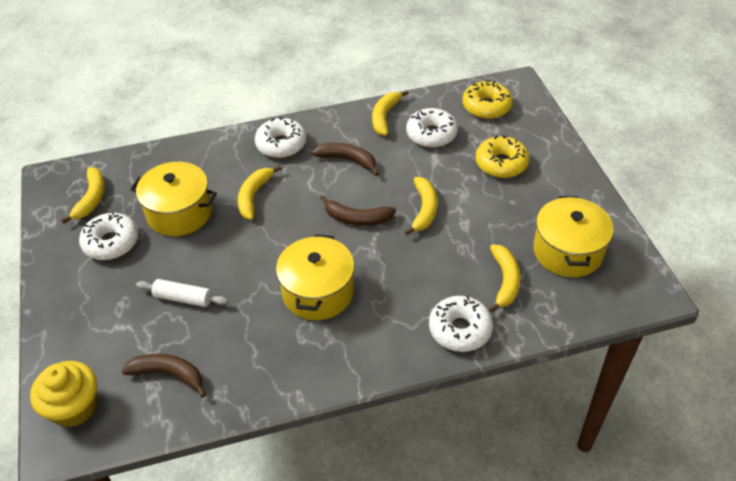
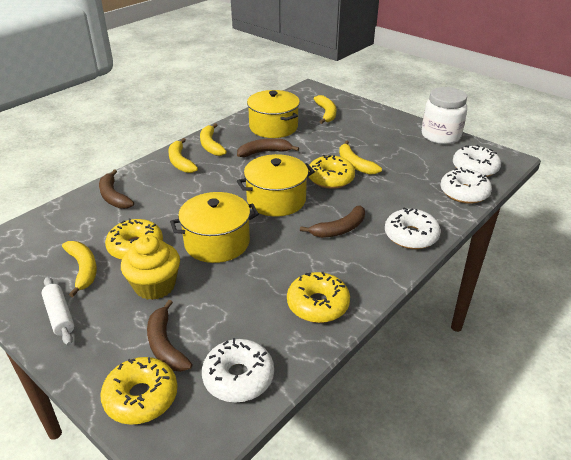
brown banana: [121,354,206,398] [312,143,379,176] [320,195,396,226] = 3 -> [99,169,134,209] [147,300,193,372] [237,138,299,157] [300,205,365,238] = 4
white jar: none = 0 -> [422,87,467,144] = 1
yellow donut: [463,80,513,119] [476,135,530,178] = 2 -> [100,357,177,425] [105,218,163,260] [287,272,350,323] [308,155,355,189] = 4

